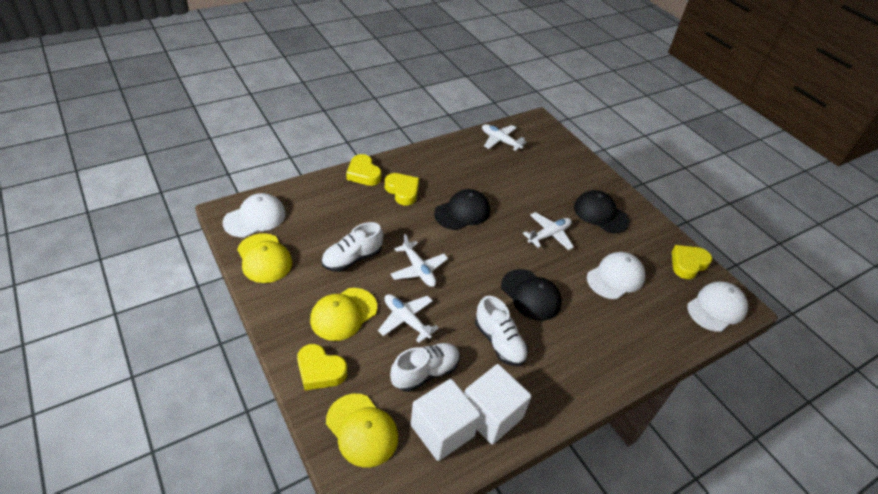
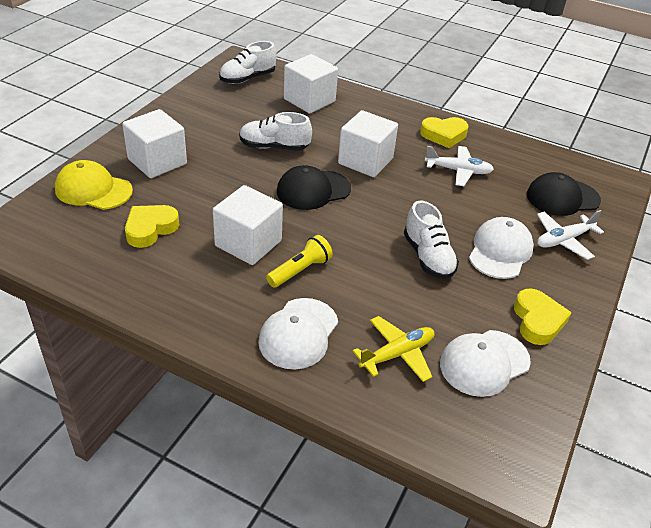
black cap: [434,189,490,230] [501,269,562,321] [574,190,630,233] = 3 -> [277,165,351,210] [527,172,601,216] = 2
white cube: [411,379,481,461] [464,364,531,445] = 2 -> [122,109,187,178] [213,185,283,265] [284,54,338,114] [338,110,398,177] = 4
white plane: [378,294,439,343] [390,234,448,287] [482,124,526,151] [523,212,574,250] = 4 -> [425,146,494,186] [537,210,604,260] = 2
yellow cap: [237,233,292,283] [310,288,377,341] [326,394,398,467] = 3 -> [55,160,133,210] = 1
yellow flashlight: none = 0 -> [266,235,333,288] = 1
yellow heart: [297,344,347,391] [346,154,381,186] [385,173,419,205] [672,245,712,279] = 4 -> [125,205,179,248] [420,117,468,148] [514,289,572,345] = 3
yellow plane: none = 0 -> [353,316,435,382] = 1

